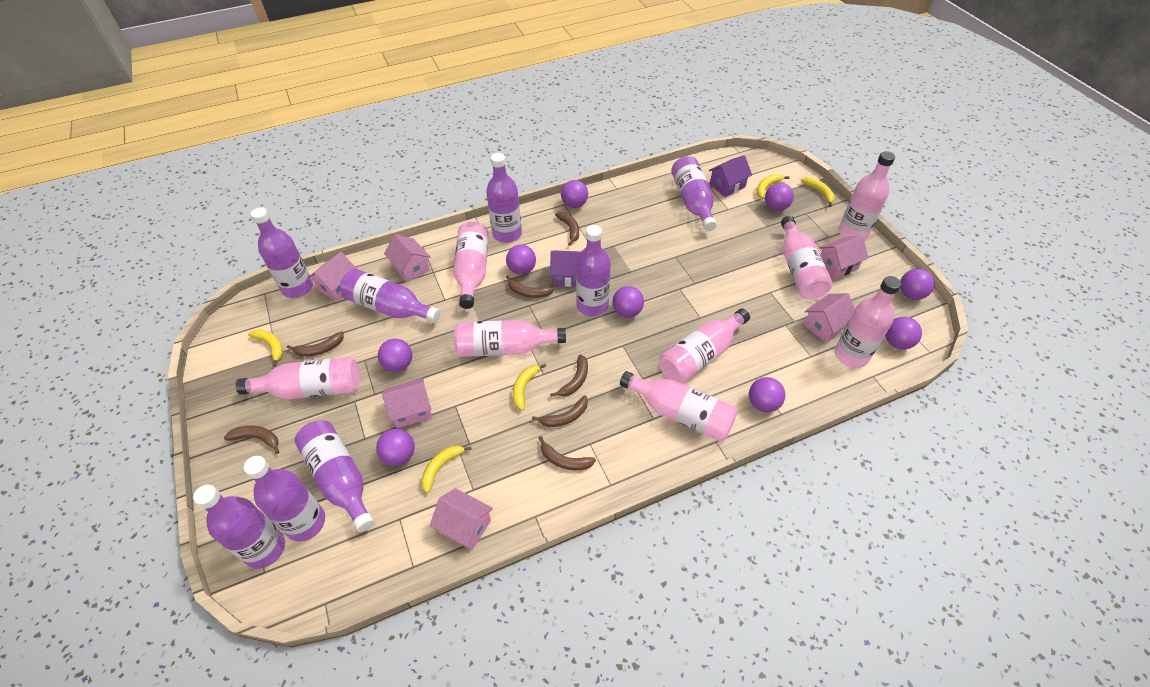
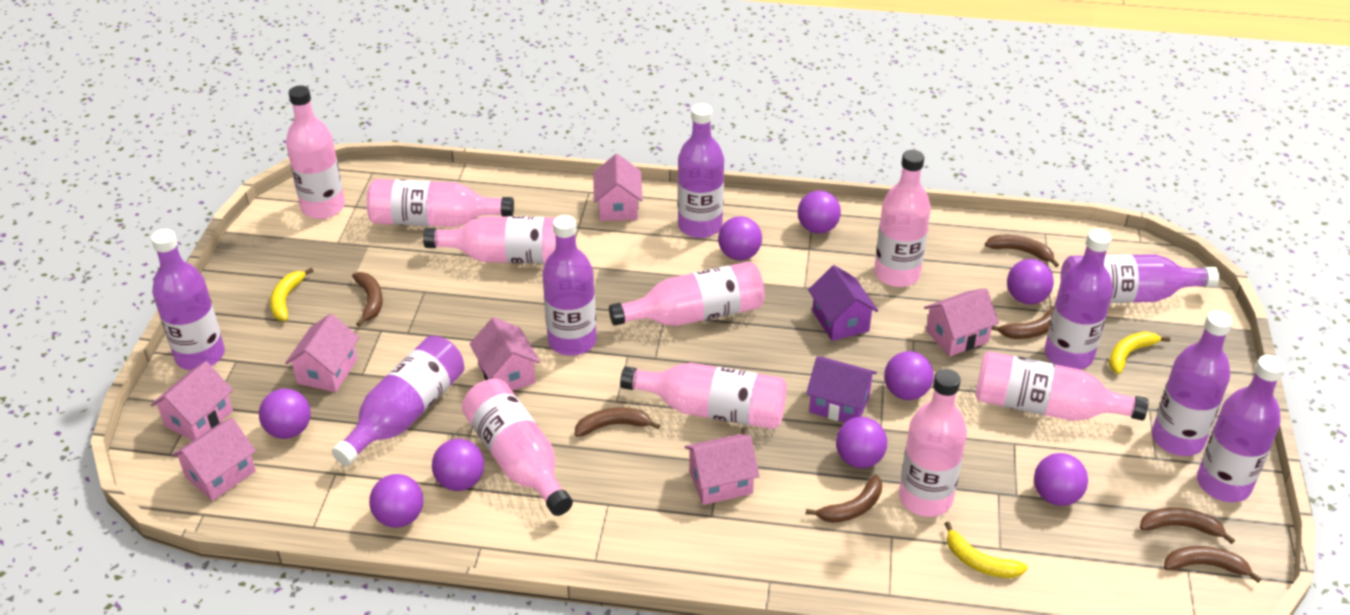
pink bottle: [236,357,360,399] [453,221,489,309] [454,320,566,357] [620,371,738,442] [659,308,750,384] [781,216,833,299] [835,276,901,368] [839,151,895,240] = 8 -> [286,85,345,219] [367,179,514,227] [423,216,556,264] [462,379,573,516] [609,261,765,326] [620,363,787,429] [874,150,931,287] [899,369,967,517] [975,351,1149,421] = 9
pink house: [308,252,357,301] [382,378,432,428] [384,234,431,283] [430,488,493,550] [804,293,855,342] [819,235,869,279] = 6 -> [151,361,233,441] [172,418,256,501] [285,314,360,392] [470,317,540,391] [593,154,643,221] [685,434,759,505] [924,288,999,356] = 7
yellow banana: [248,329,283,367] [421,445,472,493] [513,364,546,410] [756,174,790,198] [801,177,835,207] = 5 -> [270,268,313,321] [945,522,1028,578] [1109,331,1171,374] = 3

